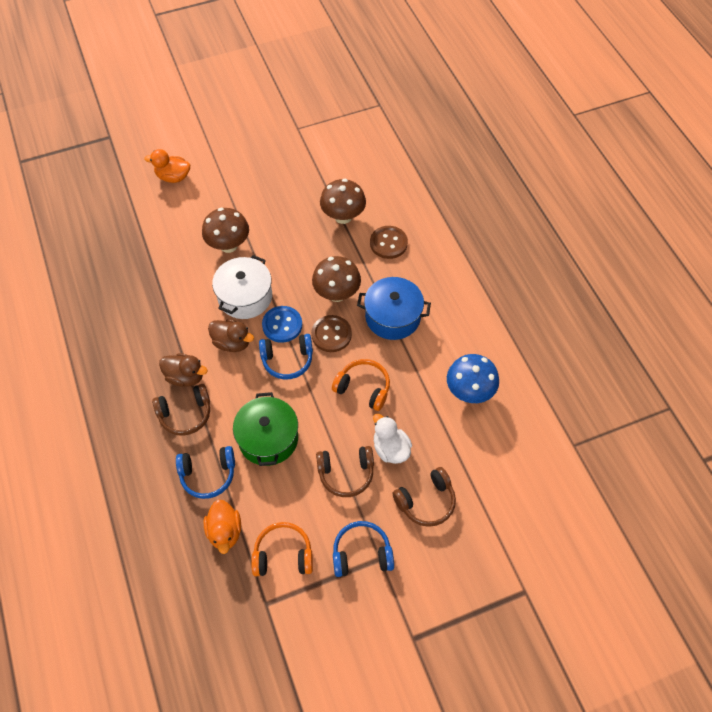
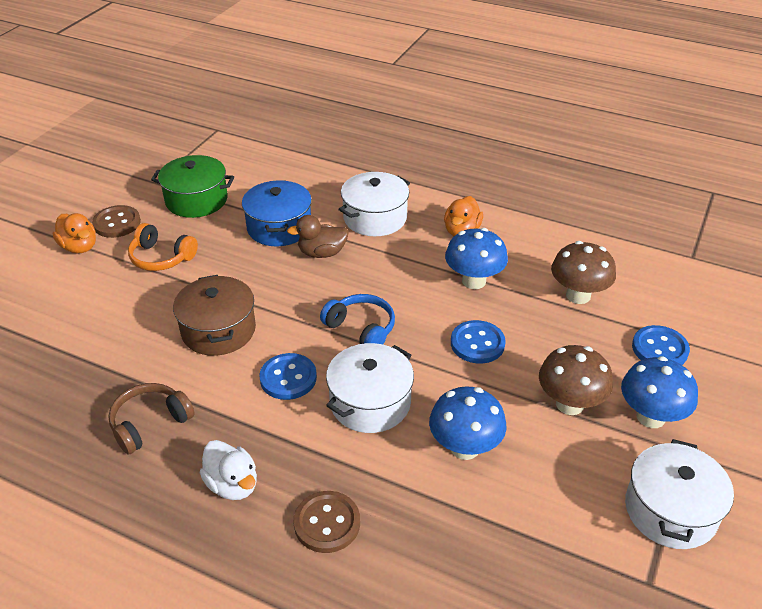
blue button: [262,306,302,343] = 1 -> [259,353,317,400] [451,320,506,364] [632,325,690,365] = 3
blue headphones: [176,446,235,499] [259,334,313,379] [333,521,394,577] = 3 -> [320,294,395,344] = 1
blue mushroom: [447,354,499,403] = 1 -> [429,386,506,460] [445,228,508,289] [621,356,698,428] = 3
brown duck: [159,353,207,387] [208,319,254,352] = 2 -> [287,215,349,258] = 1
brown headphones: [152,384,210,436] [316,446,374,497] [392,467,456,527] = 3 -> [108,383,195,455] = 1
brown mushroom: [202,208,249,253] [312,256,361,302] [320,179,366,224] = 3 -> [539,345,613,415] [551,241,616,304] = 2
brown pot: none = 0 -> [173,275,256,356] = 1
orange headphones: [251,522,313,576] [332,359,390,411] = 2 -> [128,223,198,271] = 1
white pot: [212,255,272,319] = 1 -> [326,343,414,433] [339,172,410,236] [625,439,734,549] = 3

